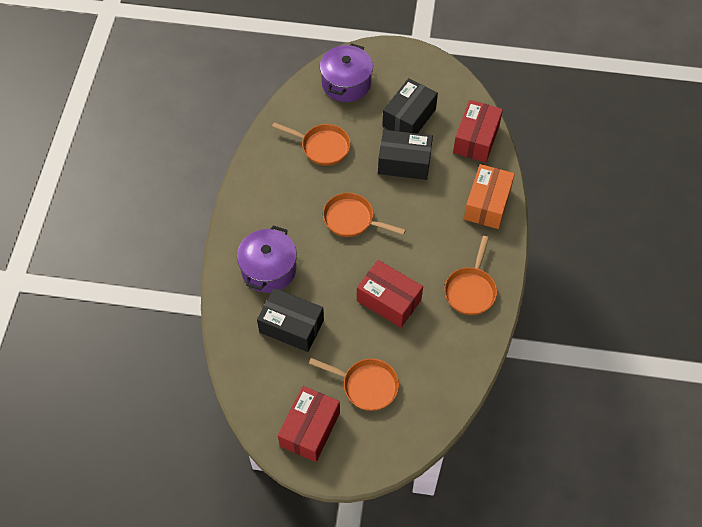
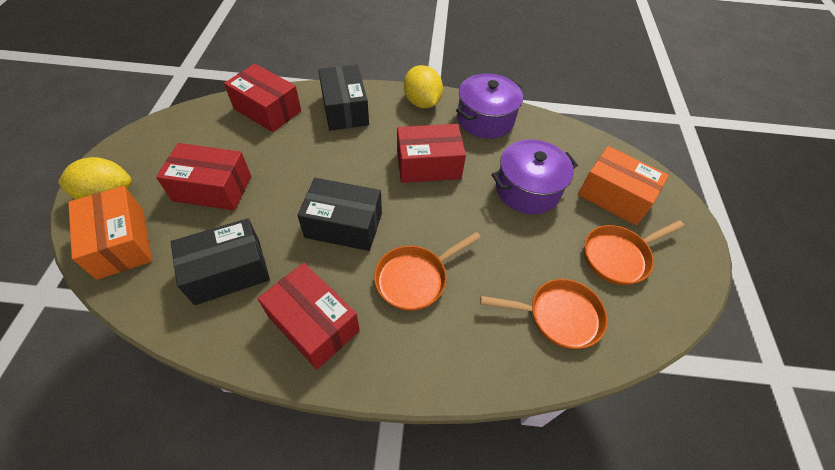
orange box: [464,164,515,229] = 1 -> [68,186,152,280] [578,146,669,225] = 2
orange pan: [272,122,351,166] [309,358,399,411] [323,193,406,237] [444,236,497,315] = 4 -> [374,232,481,311] [480,279,608,349] [584,220,684,285] = 3
red box: [278,386,340,462] [357,260,423,328] [453,100,503,162] = 3 -> [156,143,251,210] [224,64,301,132] [258,263,360,369] [397,124,466,183] = 4
yellow lemon: none = 0 -> [58,157,132,200] [404,65,443,108] = 2

